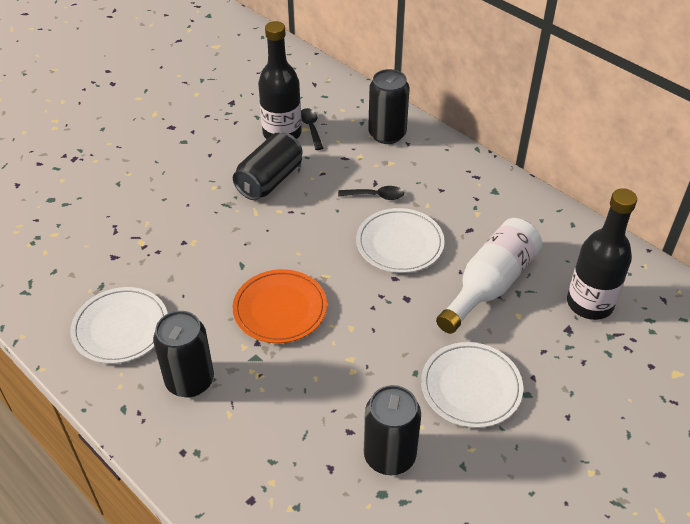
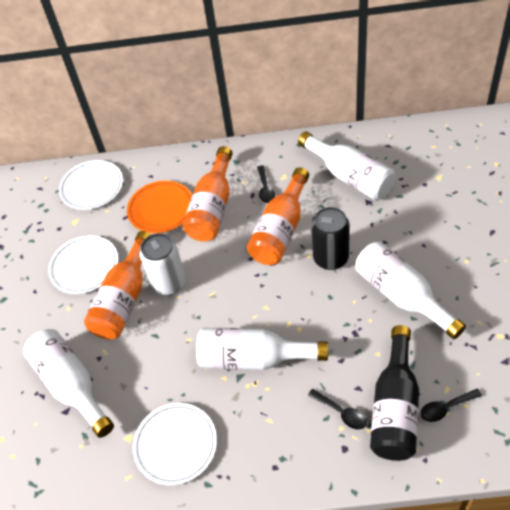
black bottle: [258,21,302,139] [567,188,637,320] = 2 -> [370,325,419,461] = 1
black can: [153,311,214,397] [233,133,303,200] [364,385,421,475] [368,69,409,144] = 4 -> [311,207,350,270] = 1
black spoon: [301,108,323,150] [338,186,404,200] = 2 -> [257,165,275,203] [308,389,367,429] [421,388,482,422] = 3
orange bottle: none = 0 -> [84,231,151,340] [183,146,232,241] [247,167,309,265] = 3
white bottle: [436,218,542,334] = 1 -> [23,329,114,438] [196,328,328,370] [298,132,396,200] [355,242,466,339] = 4
white can: none = 0 -> [140,233,186,295] = 1

